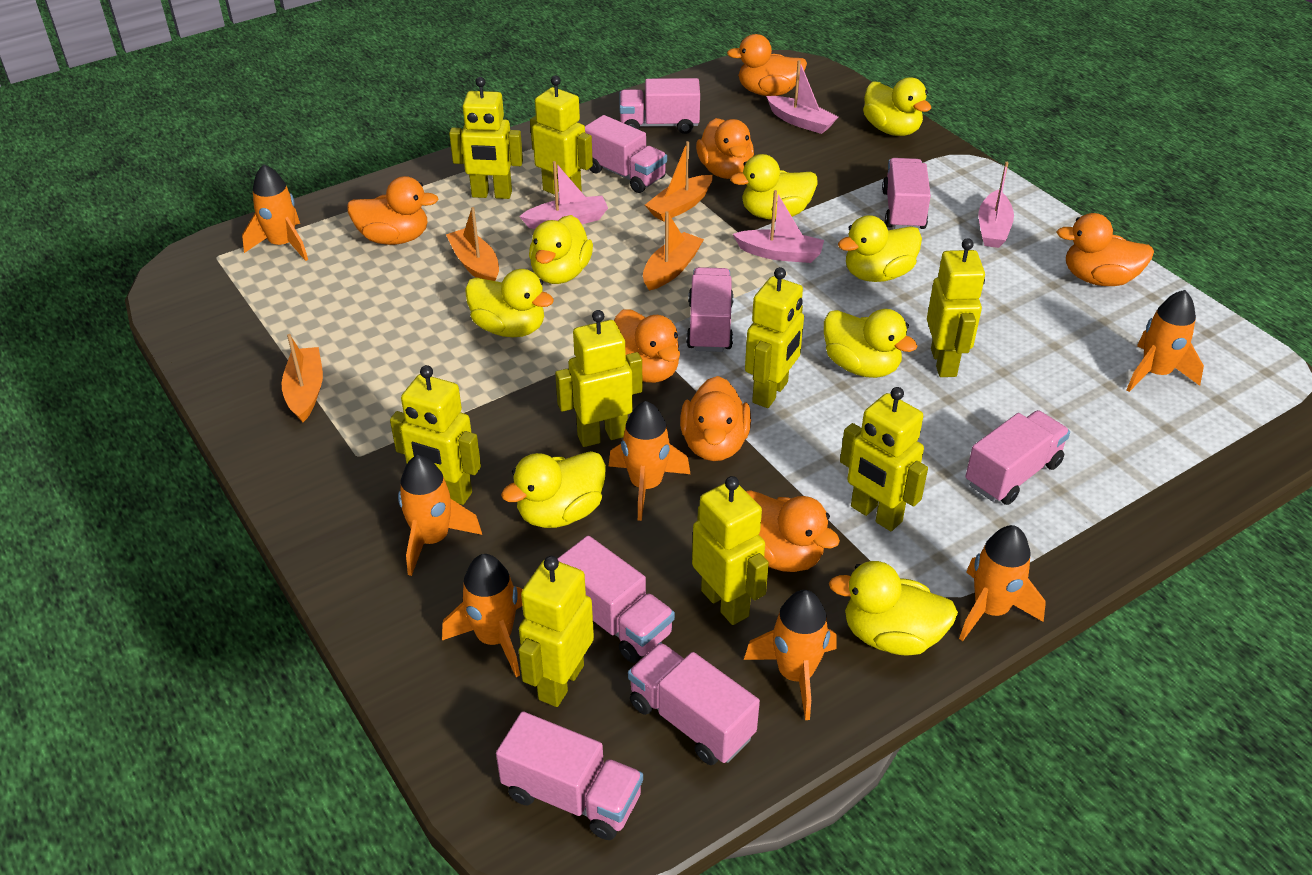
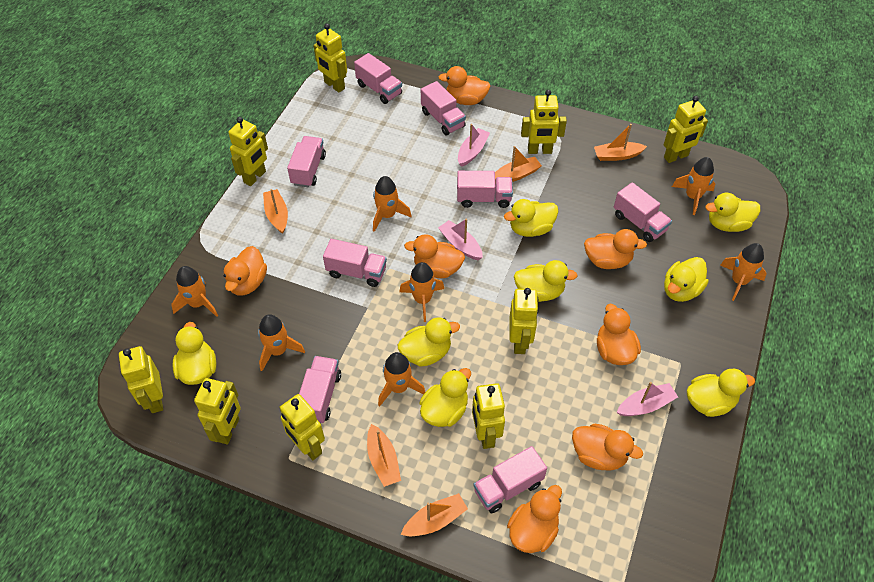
orange boat: [282,334,323,422] [446,207,499,281] [643,211,704,291] [645,141,713,222] = 4 -> [263,189,288,234] [367,424,401,487] [401,493,468,536] [495,146,542,182] [594,124,647,161] = 5
pink boat: [519,161,608,229] [733,190,824,263] [766,60,838,134] [979,162,1014,248] = 4 -> [438,219,483,260] [458,124,490,167] [617,382,678,416] = 3

